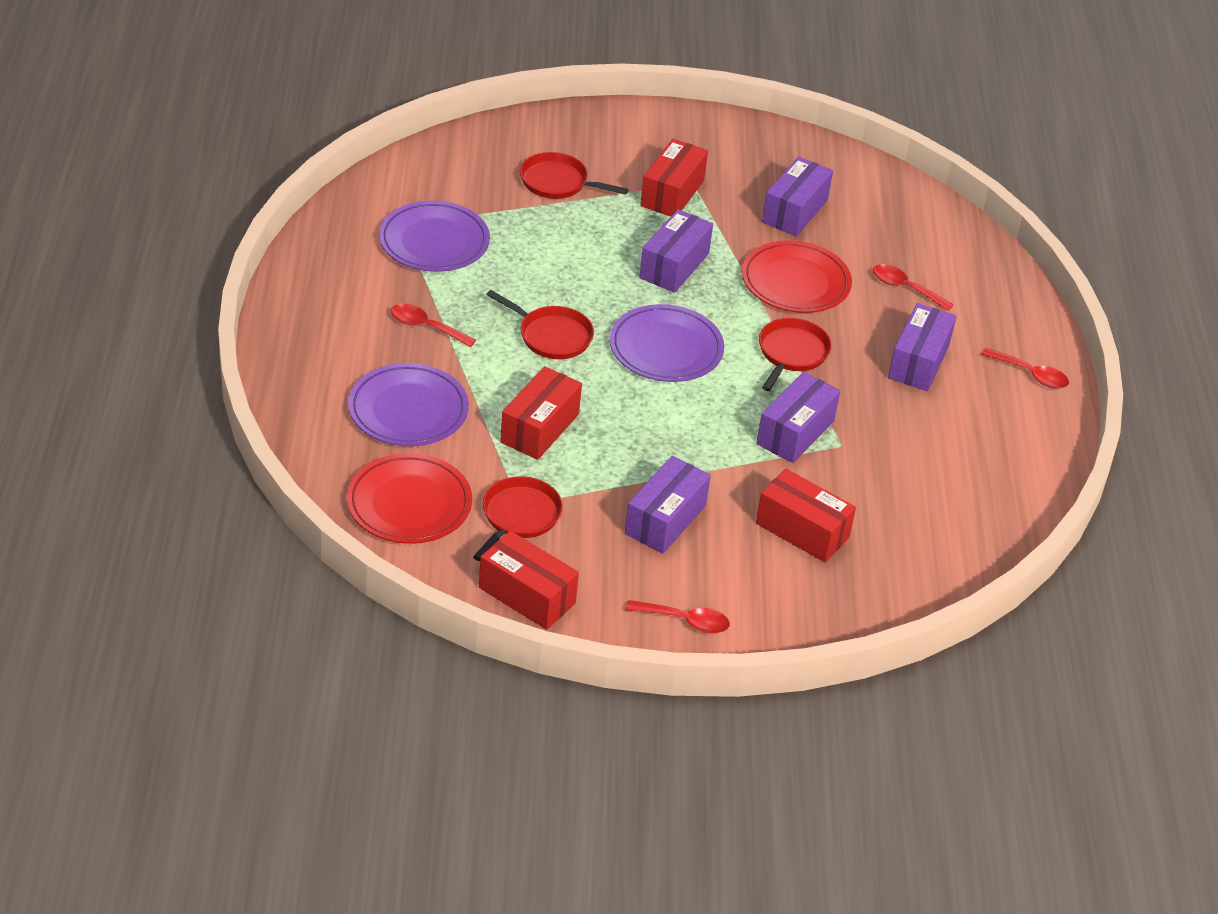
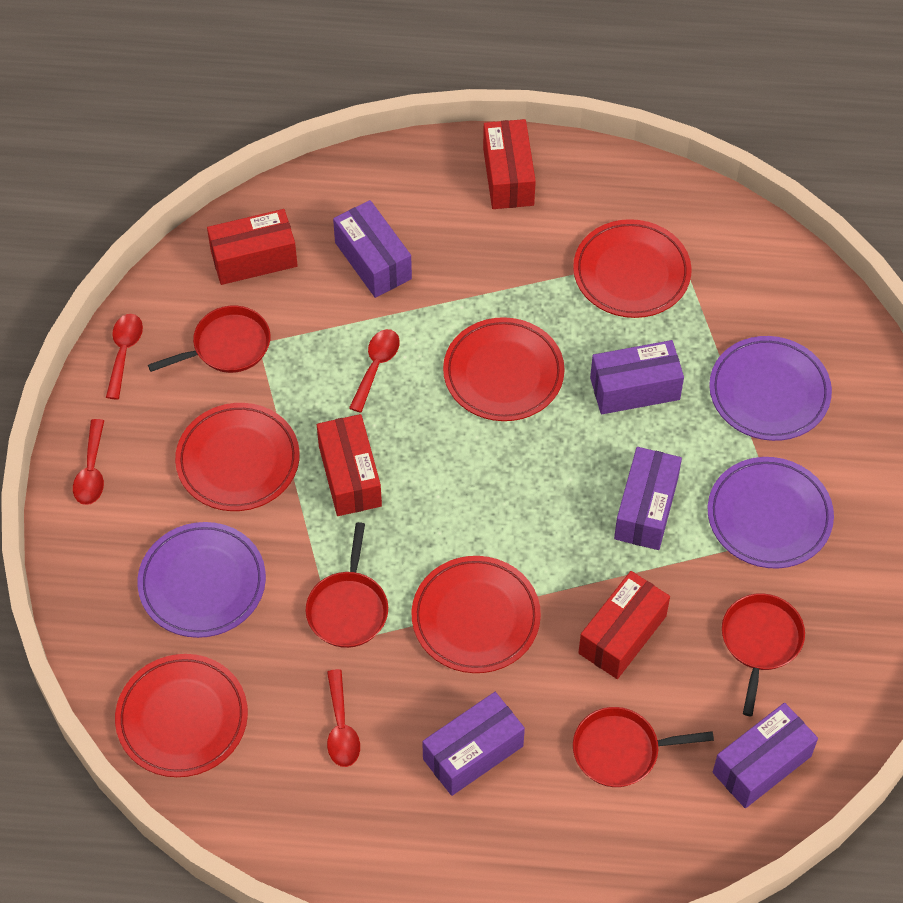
red plate: [347,453,472,544] [742,240,852,313] = 2 -> [115,654,248,777] [175,403,300,511] [412,556,541,673] [443,317,565,421] [573,219,692,318] = 5

